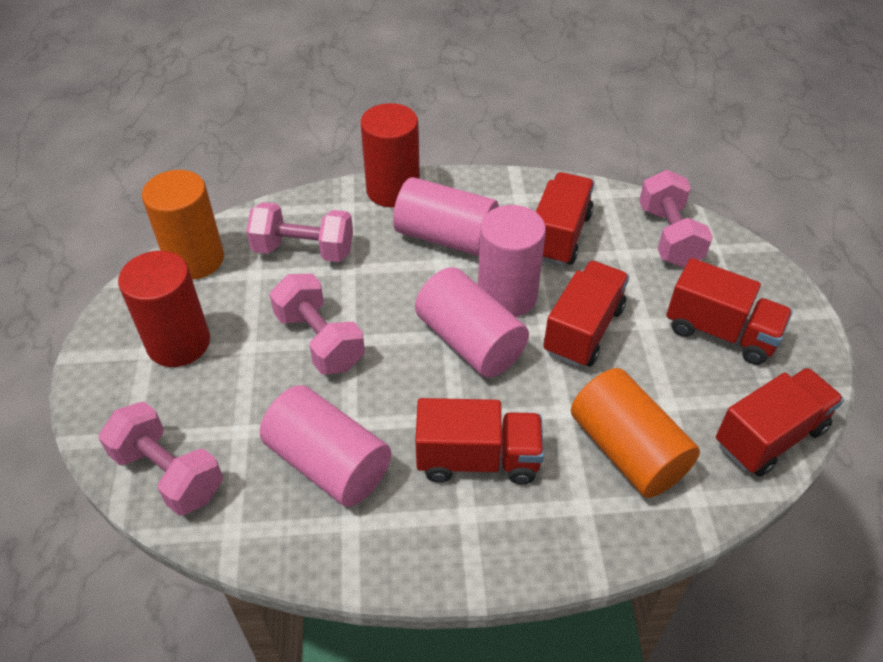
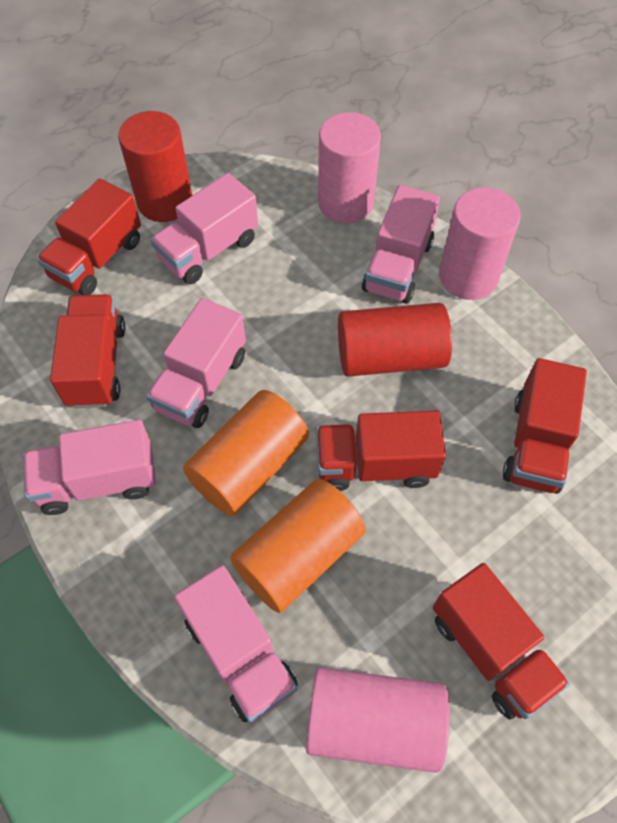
pink cylinder: [260,385,391,507] [393,177,499,256] [415,267,529,378] [478,205,546,317] = 4 -> [306,667,449,773] [318,112,381,224] [439,187,520,300] = 3
pink dumbbell: [99,402,223,516] [246,202,353,262] [269,274,365,374] [639,170,713,267] = 4 -> none = 0
pink truck: none = 0 -> [23,419,156,515] [146,298,246,428] [150,173,258,284] [174,565,298,722] [362,185,440,304] = 5

